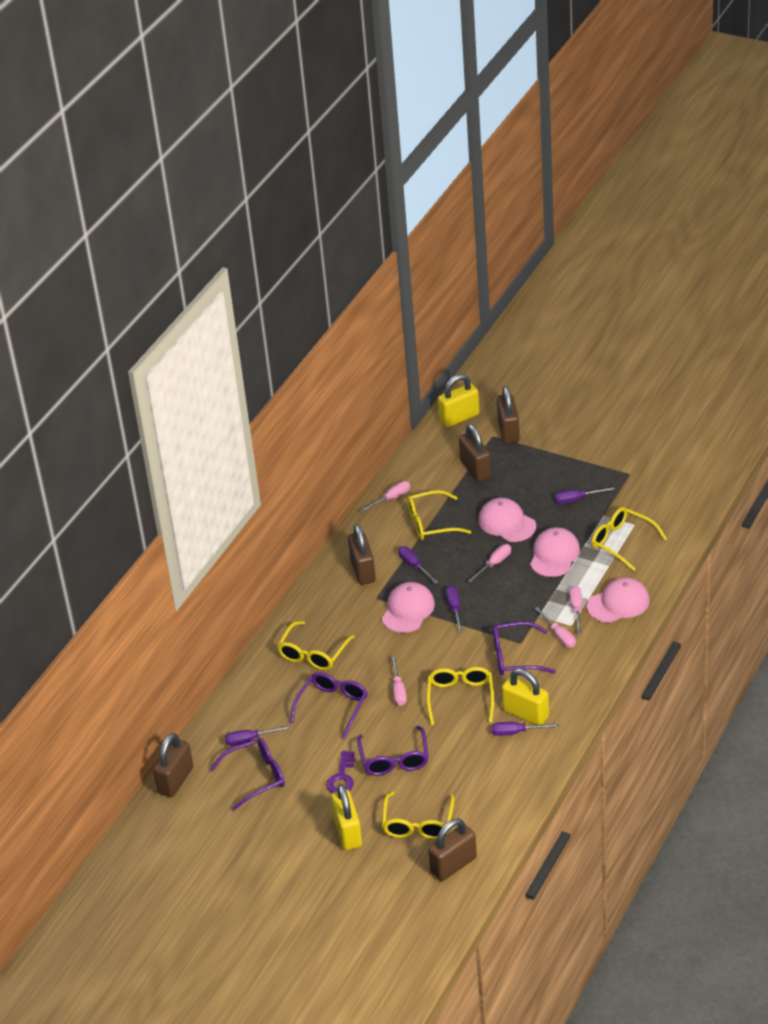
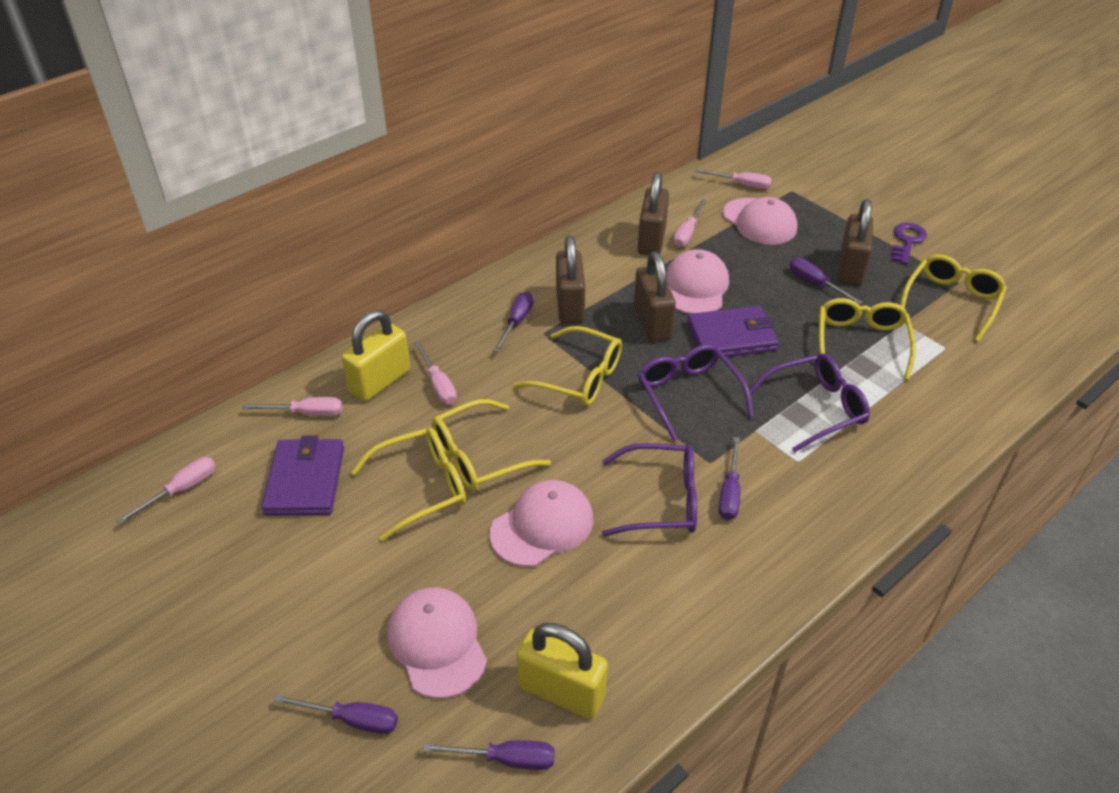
brown padlock: [153,733,193,797] [348,524,376,585] [428,818,477,881] [459,424,492,482] [497,386,520,444] = 5 -> [556,236,585,324] [634,252,676,342] [638,172,669,255] [839,199,873,285] = 4
purple glasses: [210,738,285,811] [290,672,368,739] [357,726,429,776] [493,621,556,675] = 4 -> [602,443,697,537] [638,344,754,442] [749,353,870,453] = 3
purple wallet: none = 0 -> [261,436,344,515] [687,306,778,358] = 2
yellow padlock: [331,784,362,850] [438,374,480,427] [502,669,549,725] = 3 -> [342,310,410,401] [516,623,608,719] = 2

